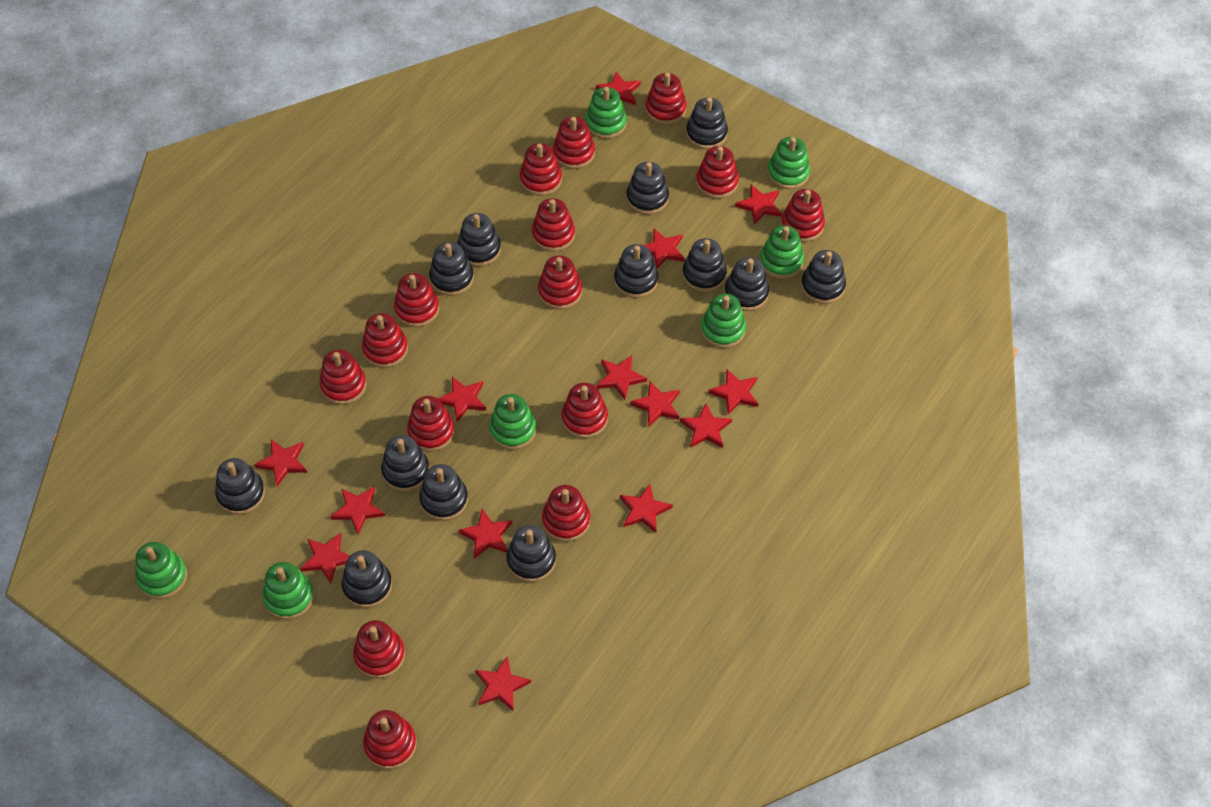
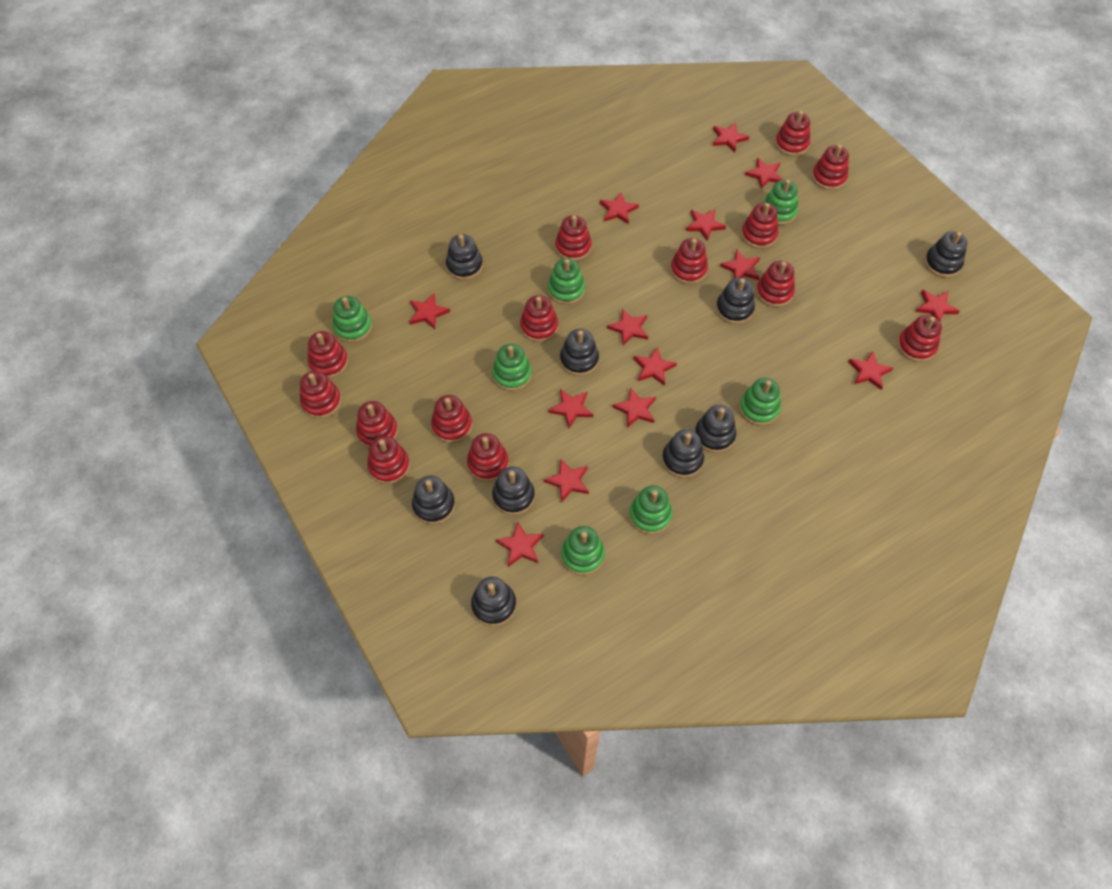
black stacking toy: [215,458,265,515] [342,550,392,608] [381,435,430,491] [419,464,468,521] [429,242,474,296] [457,213,501,266] [506,525,556,582] [614,244,658,298] [626,162,669,215] [682,238,727,292] [686,97,728,149] [725,257,769,311] [801,250,846,304] = 13 -> [412,475,455,524] [446,234,483,280] [471,576,516,626] [492,466,535,515] [560,329,599,376] [662,429,704,478] [695,405,736,453] [716,277,755,324] [925,232,968,278] = 9
red stacking toy: [319,349,367,405] [353,620,405,679] [362,313,408,368] [363,710,417,769] [394,273,439,327] [407,396,455,452] [520,143,562,196] [532,198,575,252] [538,256,582,310] [542,485,590,542] [553,117,595,169] [561,383,608,438] [645,73,686,125] [696,146,739,199] [781,189,825,242] = 15 -> [300,371,341,419] [308,331,348,378] [356,401,398,448] [367,436,410,484] [431,395,472,443] [467,433,509,482] [520,295,558,342] [555,215,592,261] [670,238,708,284] [741,203,779,249] [756,261,795,307] [775,111,810,156] [812,144,849,190] [897,315,942,362] = 14

